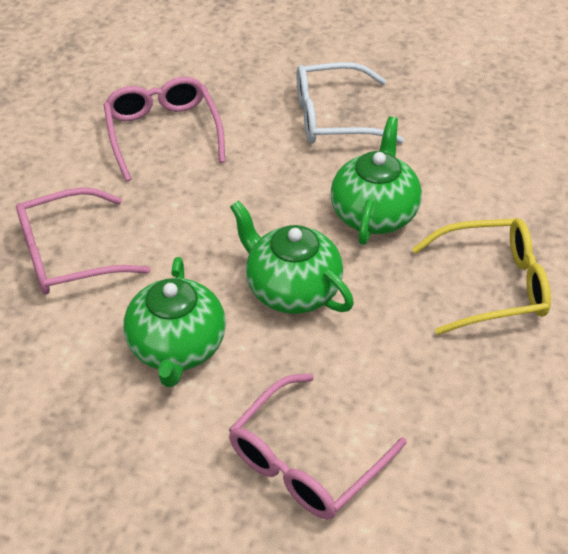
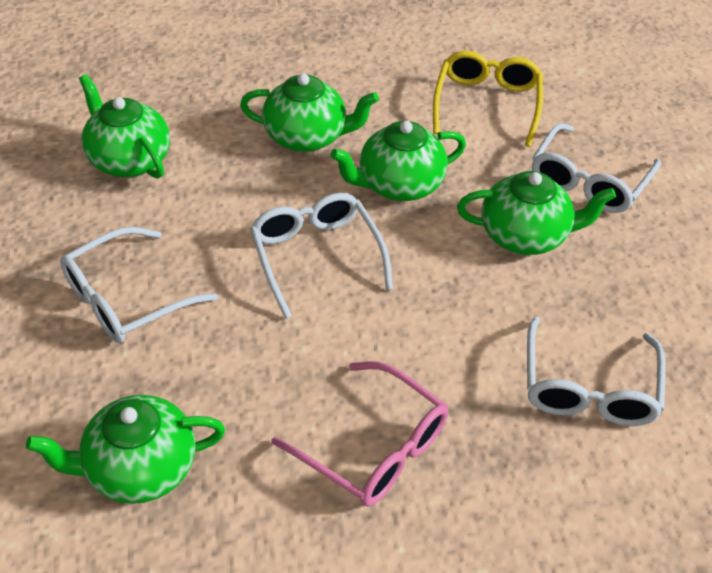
green teapot: [124,257,226,387] [230,201,354,314] [330,117,422,245] = 3 -> [26,395,225,504] [79,74,170,179] [240,73,379,152] [330,121,466,201] [457,171,616,255] = 5
pink glasses: [16,187,151,295] [103,77,225,182] [229,374,407,519] = 3 -> [271,361,448,506] = 1
white glasses: [297,62,404,144] = 1 -> [60,227,218,343] [250,193,393,319] [527,317,666,426] [532,123,661,213] = 4

